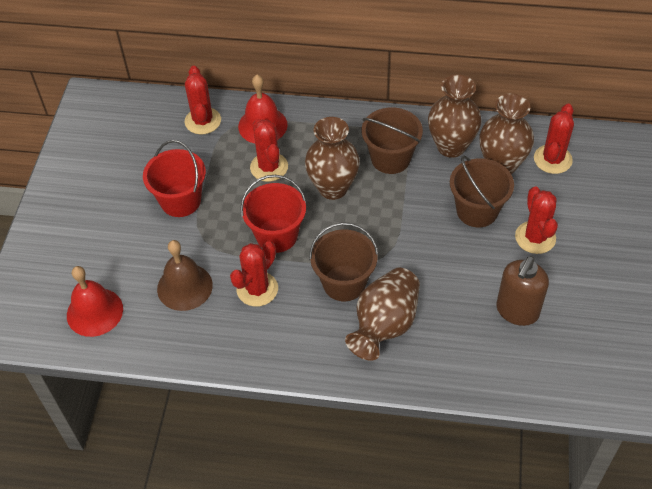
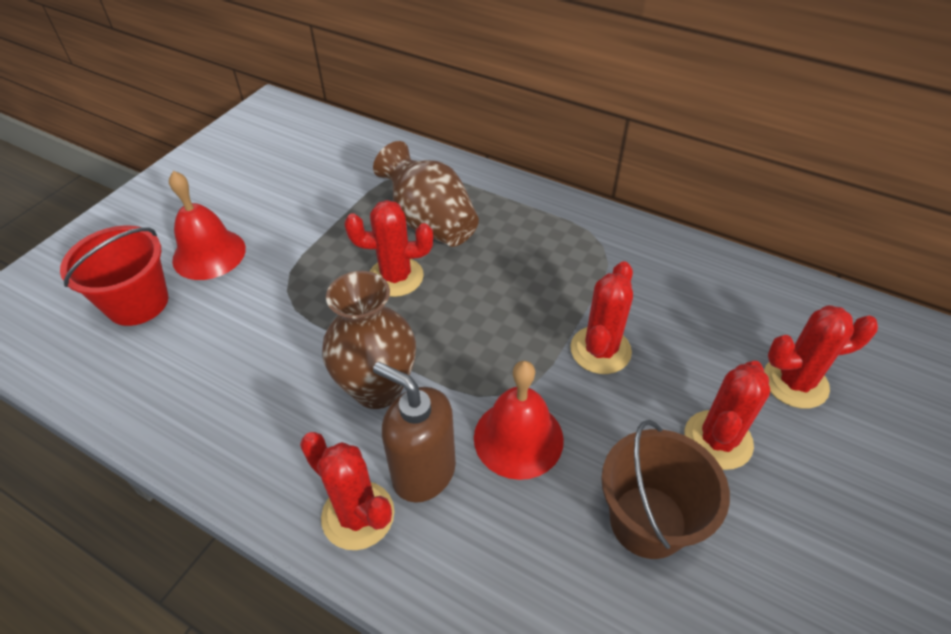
brown bell: [157,240,213,311] = 1 -> none = 0
brown bucket: [309,222,379,301] [362,107,423,174] [450,156,514,227] = 3 -> [601,420,730,559] = 1
brown vase: [305,117,360,200] [345,268,420,361] [428,75,482,158] [479,93,534,174] = 4 -> [322,271,416,409] [373,141,479,247] = 2
red bucket: [143,140,206,217] [240,175,306,253] = 2 -> [60,225,168,326] = 1

